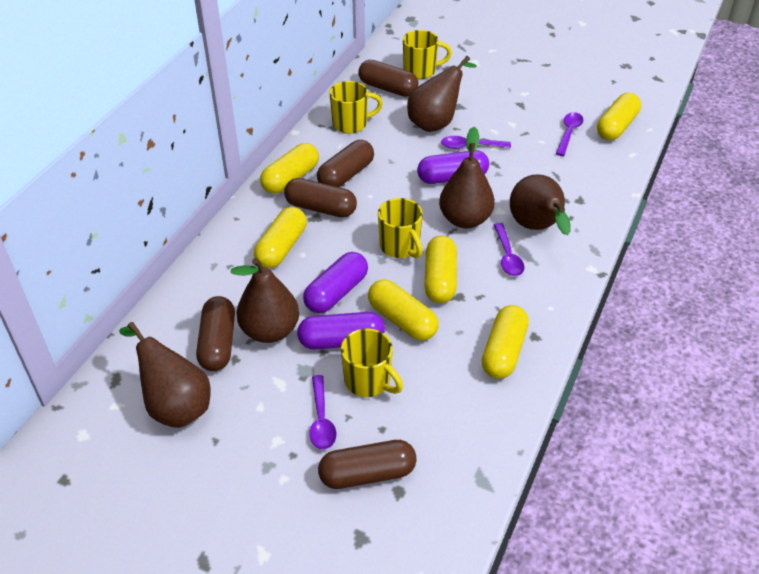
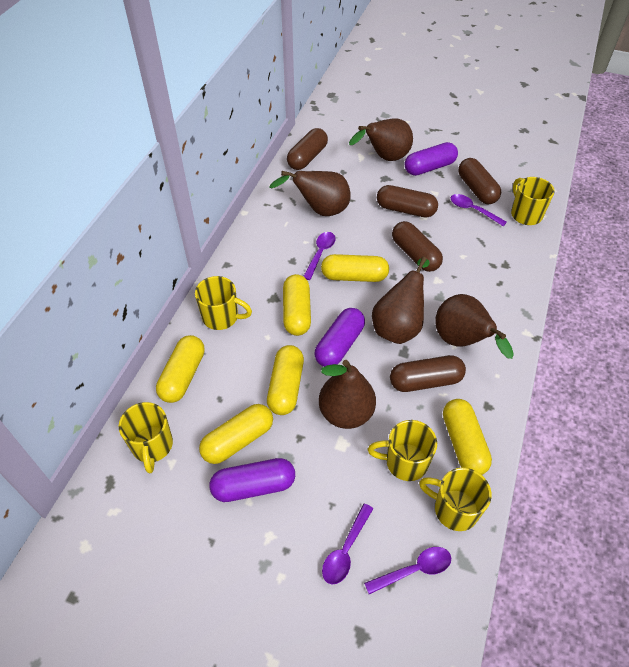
yellow mug: [329,81,383,134] [341,328,403,397] [378,198,423,258] [403,30,452,79] = 4 -> [119,402,173,474] [195,276,252,330] [368,420,437,481] [419,468,492,531] [511,177,555,225] = 5

